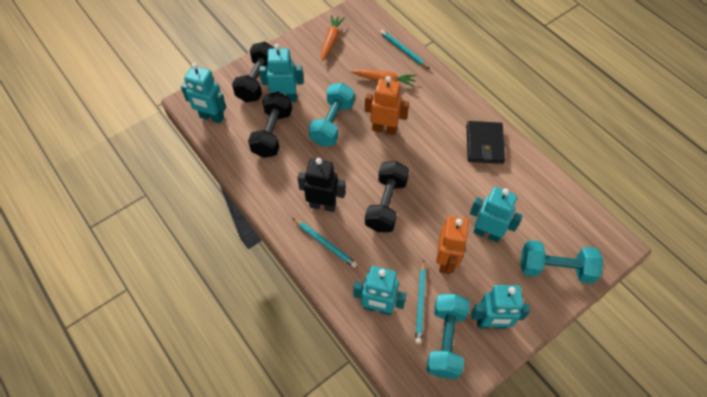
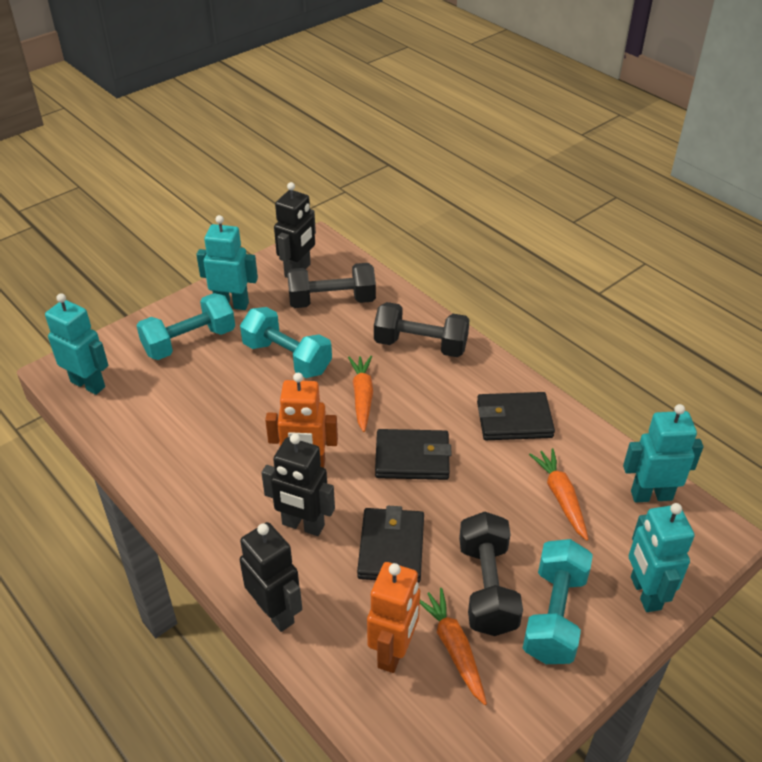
black robot: [297,158,345,212] = 1 -> [240,522,302,632] [261,434,335,536] [274,182,316,278] = 3
black wallet: [467,121,505,164] = 1 -> [357,506,424,583] [375,429,451,480] [477,392,555,440] = 3
orange carrot: [321,15,345,62] [351,69,416,87] = 2 -> [348,356,373,432] [420,588,487,705] [529,448,589,541] = 3
turquoise pencil: [293,218,357,268] [380,30,430,69] [415,260,426,344] = 3 -> none = 0
turquoise robot: [181,63,226,124] [259,44,304,102] [353,266,406,315] [470,187,523,243] [471,285,530,328] = 5 -> [45,293,109,395] [196,215,258,310] [623,404,703,502] [629,503,695,612] = 4

